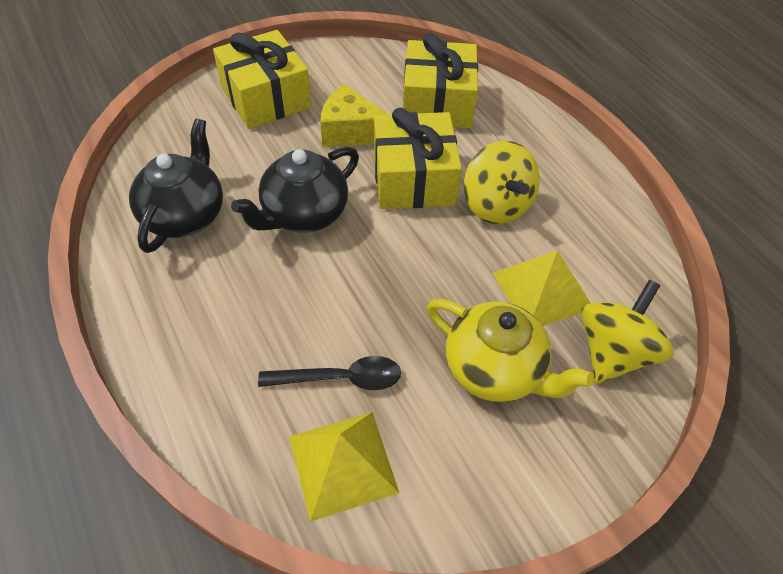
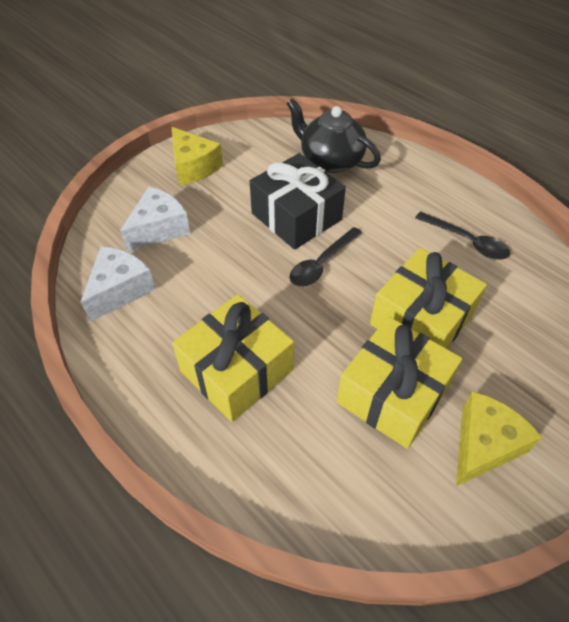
black gift: none = 0 -> [250,153,346,250] = 1
black spoon: [258,356,401,390] = 1 -> [290,227,362,287] [415,211,510,260] = 2
black teapot: [129,119,223,253] [231,147,359,233] = 2 -> [287,98,381,173] = 1
white cheese: none = 0 -> [81,246,156,322] [120,187,191,251] = 2
yellow cheese: [320,84,389,147] = 1 -> [172,127,223,185] [456,391,542,486] = 2
yellow pyramid: [289,412,399,522] [493,250,590,326] = 2 -> none = 0
yellow spinning top: [464,141,540,224] [581,280,674,384] = 2 -> none = 0
yellow teapot: [427,299,594,402] = 1 -> none = 0

